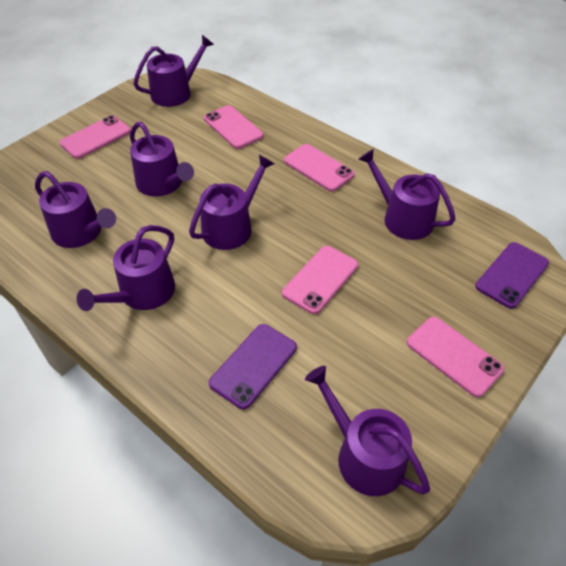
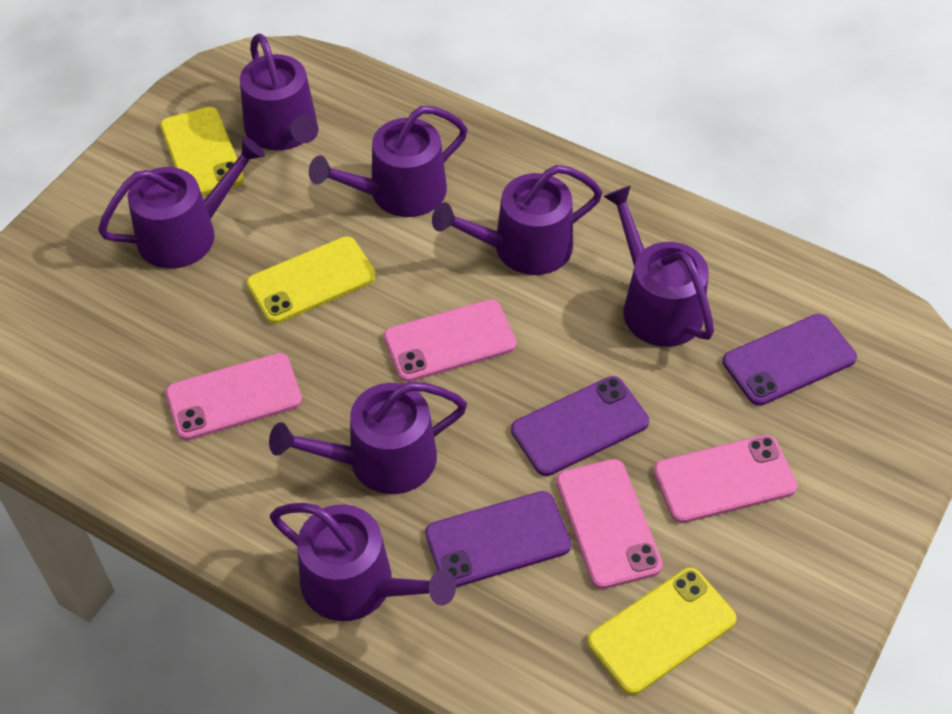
pink phone: [60,115,131,159] [204,105,264,149] [282,246,358,314] [284,144,355,192] [407,317,504,397] = 5 -> [166,353,302,441] [384,299,517,382] [556,459,663,589] [654,435,797,523] = 4
purple phone: [209,324,297,409] [475,242,549,309] = 2 -> [425,491,571,587] [511,376,649,476] [723,314,857,406] = 3
yellow phone: none = 0 -> [160,107,244,196] [247,236,376,324] [587,568,736,695] = 3

